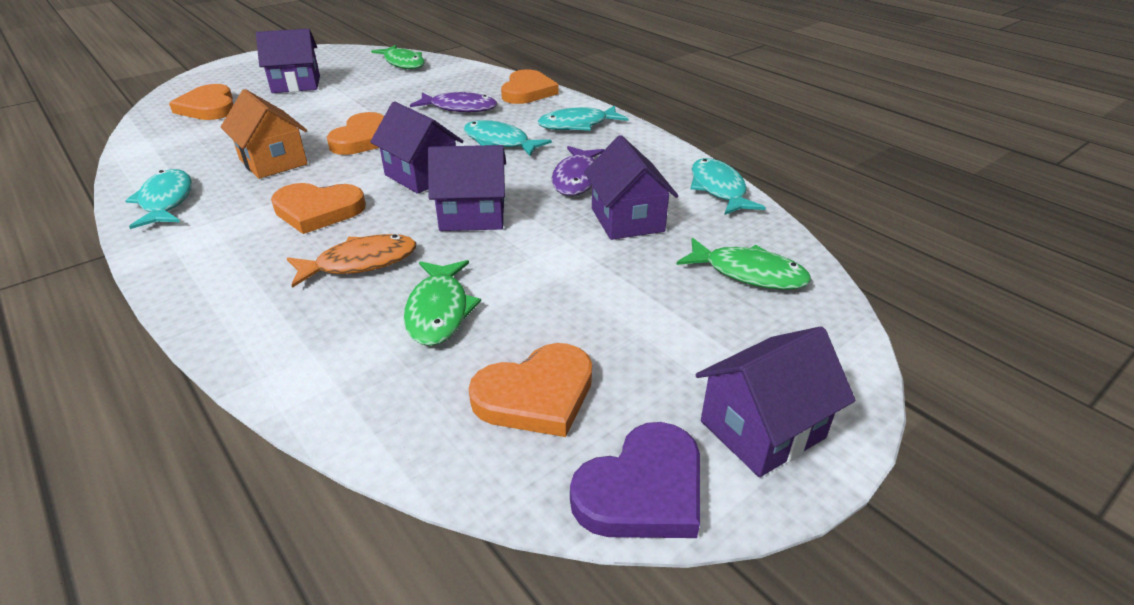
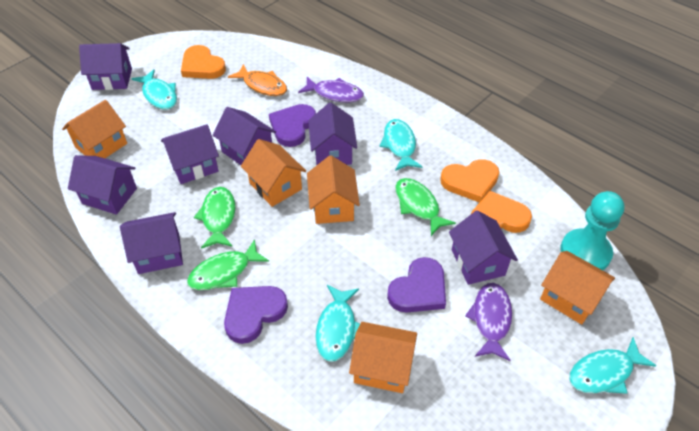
orange heart: [169,84,234,120] [271,183,366,234] [327,112,384,155] [469,343,592,437] [501,70,559,104] = 5 -> [181,45,226,79] [440,159,499,203] [471,191,532,233] = 3
orange house: [221,89,308,179] = 1 -> [62,100,127,158] [241,139,306,207] [307,155,360,224] [349,322,417,393] [540,251,615,325] = 5
purple heart: [570,422,700,538] = 1 -> [224,286,288,344] [269,104,316,147] [387,257,446,313] = 3
purple house: [256,29,320,93] [370,101,464,194] [428,145,506,231] [584,135,678,240] [695,326,856,477] = 5 -> [68,155,137,215] [79,43,132,90] [120,212,183,274] [161,124,219,184] [213,107,276,165] [308,102,357,166] [449,210,518,285] = 7
turquoise pawn: none = 0 -> [560,191,625,270] = 1

